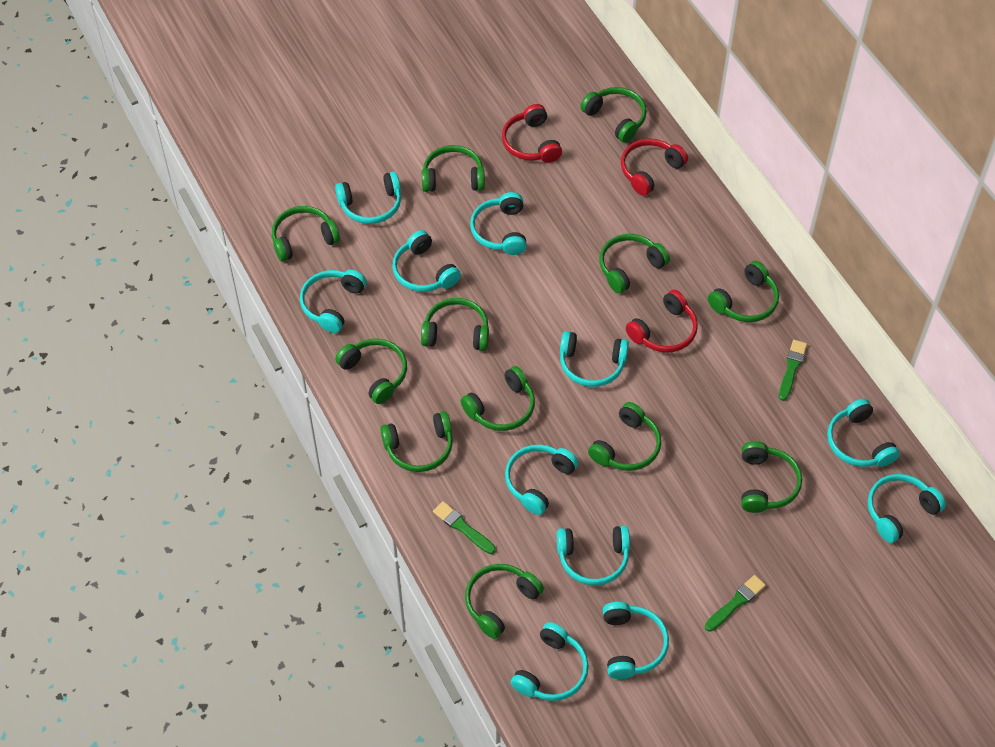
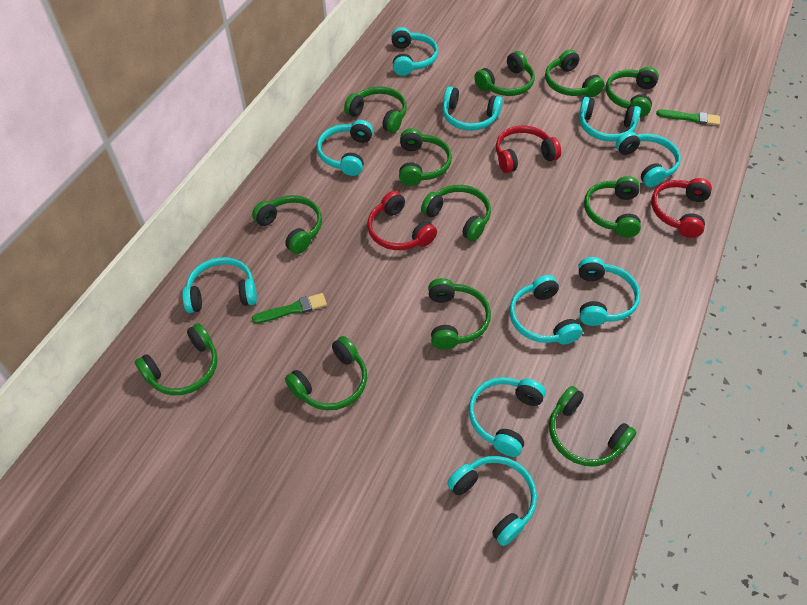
green brush: [433,501,496,554] [705,575,766,632] [779,340,807,401] = 3 -> [252,293,327,323] [656,109,720,126] = 2
turquoise headphones: [300,270,367,333] [335,172,401,224] [392,230,461,292] [470,192,527,255] [505,445,579,515] [511,622,589,701] [557,526,630,586] [560,331,629,387] [603,602,669,679] [827,399,900,467] [868,474,946,543] = 11 -> [182,257,257,313] [317,120,373,176] [391,27,438,76] [442,86,503,131] [447,456,537,546] [469,377,546,457] [510,275,582,344] [578,257,640,326] [579,97,641,142] [616,131,681,187] = 10

